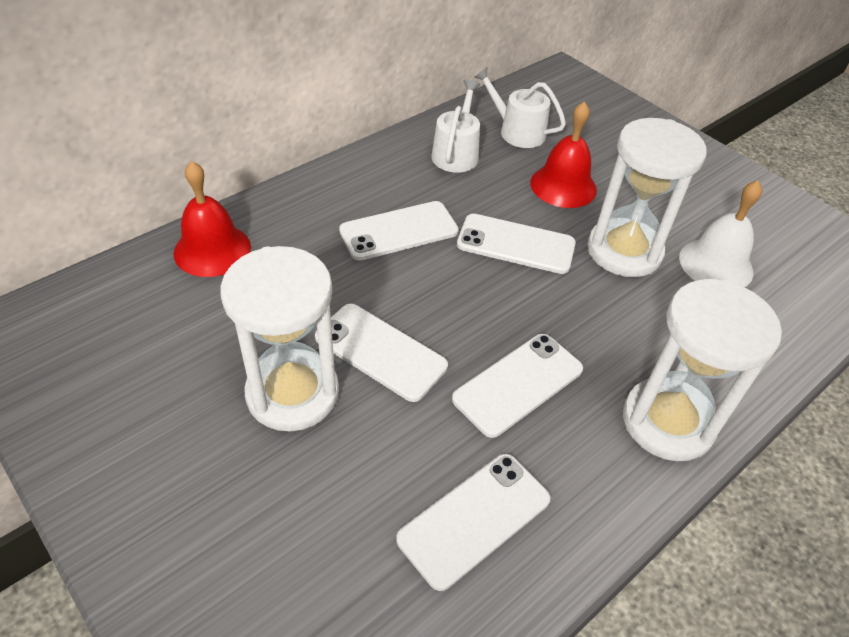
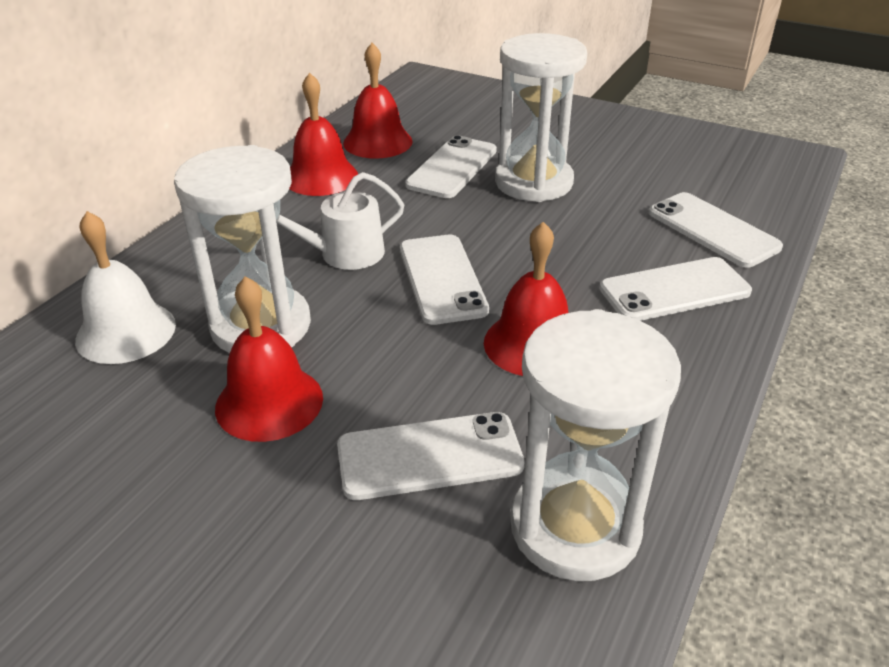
red bell: [173,161,251,277] [530,101,597,208] = 2 -> [215,276,323,442] [289,73,358,196] [343,43,413,158] [484,222,568,376] = 4
white watering can: [431,79,480,173] [474,67,566,148] = 2 -> [276,172,404,270] = 1

